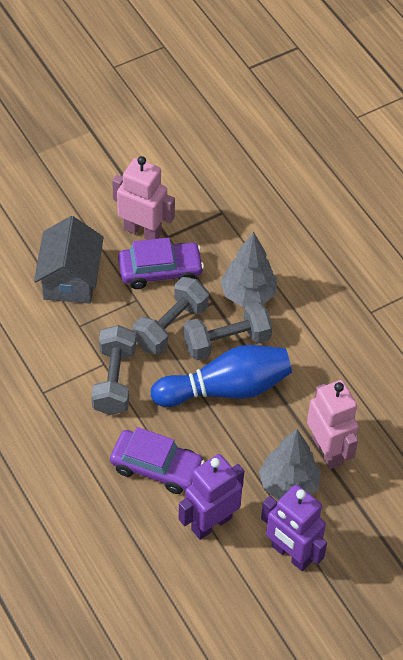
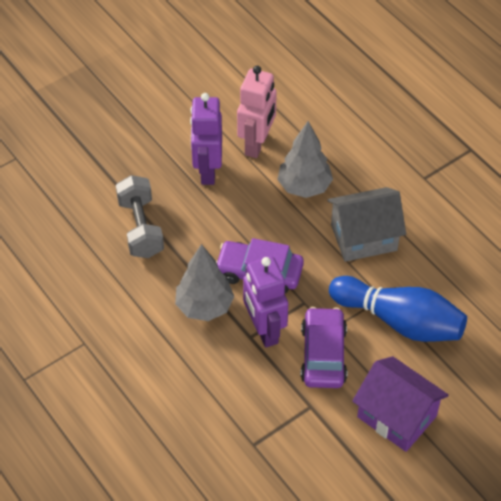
grey dumbbell: [91,325,136,415] [133,277,209,355] [183,302,272,360] = 3 -> [116,175,164,258] = 1
pink robot: [112,156,175,240] [307,380,359,469] = 2 -> [237,66,277,158] = 1
purple house: none = 0 -> [352,356,449,452] = 1

